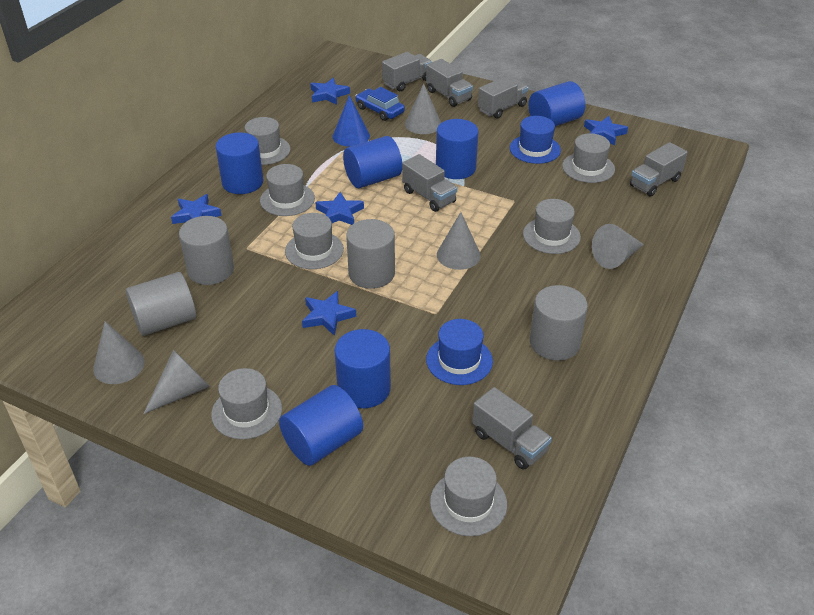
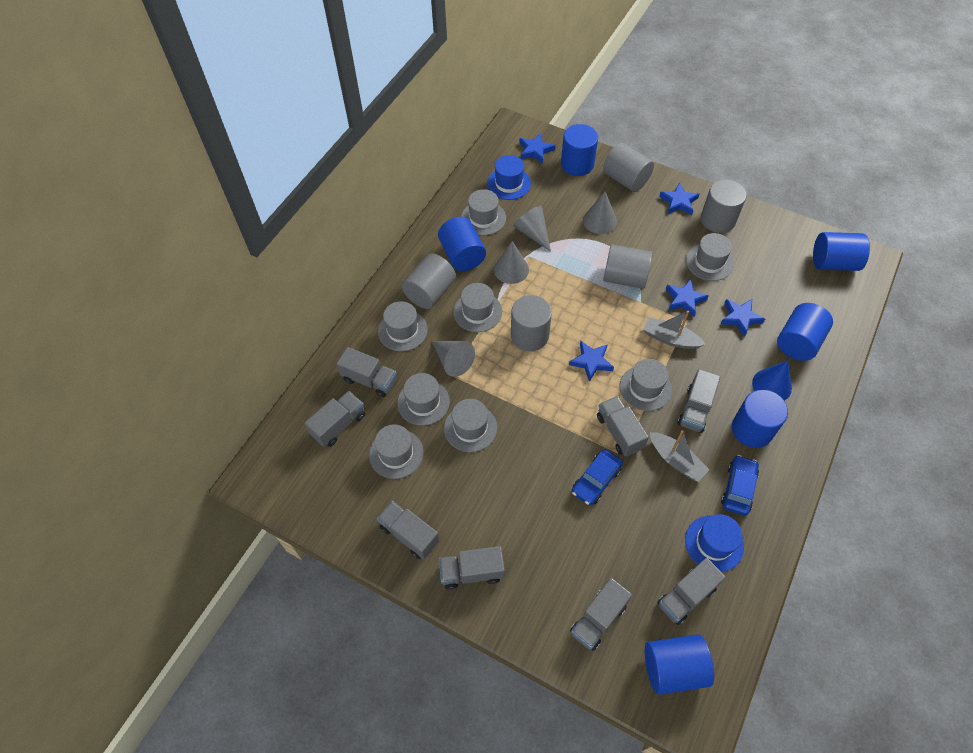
blue car: [355,87,405,121] = 1 -> [572,449,623,506] [721,455,759,516] = 2
grey boat: none = 0 -> [643,311,705,349] [650,430,709,482] = 2
grey cone: [93,321,145,384] [143,350,210,414] [405,84,441,134] [437,212,481,270] [592,224,644,269] = 5 -> [432,341,475,377] [494,241,529,284] [513,206,551,252] [583,192,617,234] = 4
grey cylinder: [126,272,196,336] [179,216,234,285] [346,219,395,289] [530,285,588,361] = 4 -> [402,253,456,309] [511,295,552,351] [603,143,654,192] [603,244,652,289] [701,179,747,233] = 5
grey hat: [211,368,282,439] [245,117,291,165] [260,164,315,216] [285,213,344,269] [430,457,507,536] [523,199,581,254] [562,133,615,183] = 7 -> [369,424,423,479] [378,301,428,351] [397,373,450,426] [444,399,497,452] [453,283,502,332] [461,189,506,236] [620,359,672,411] [686,233,734,281] = 8
grey truck: [382,52,432,91] [402,154,457,212] [426,59,473,107] [472,387,552,470] [478,77,529,119] [630,142,688,197] = 6 -> [304,391,365,447] [336,347,397,397] [377,501,439,559] [439,546,505,590] [570,578,632,651] [597,396,649,456] [657,558,726,625] [677,369,720,433] = 8

